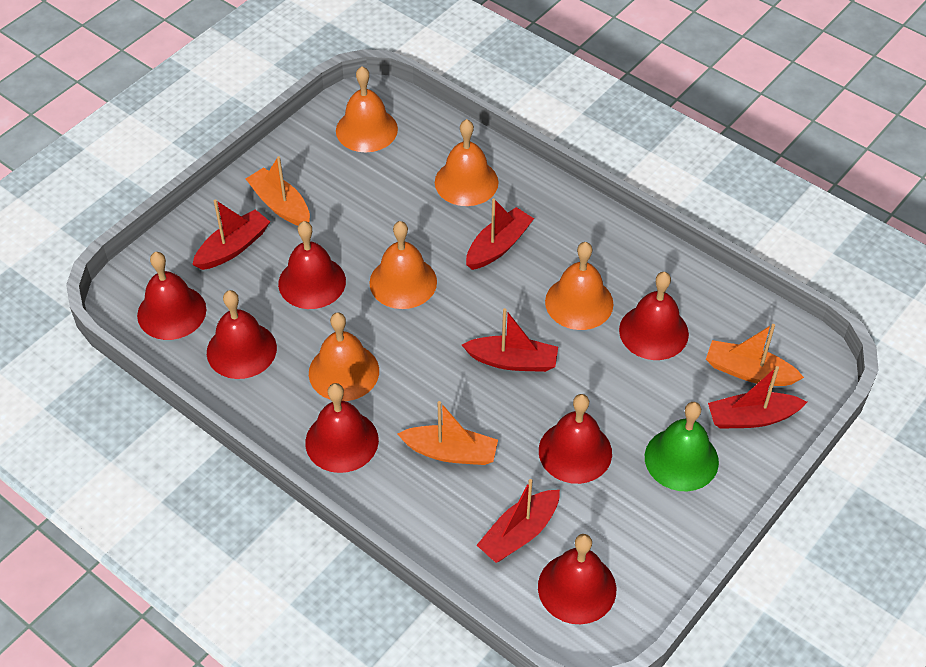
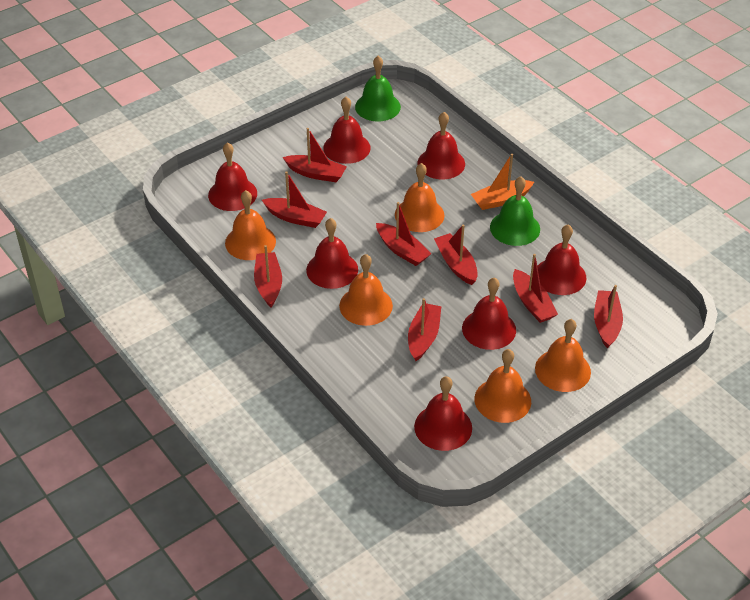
green bell: [645,402,719,491] = 1 -> [355,56,401,121] [490,176,540,246] = 2
orange boat: [246,156,310,226] [397,401,498,465] [706,324,804,386] = 3 -> [471,154,534,210] = 1
red boat: [192,199,270,270] [462,308,558,372] [466,198,534,270] [477,479,560,563] [708,366,807,429] = 5 -> [254,245,282,307] [262,171,327,228] [283,128,347,182] [376,202,432,266] [408,298,441,361] [434,225,478,285] [513,254,558,323] [594,285,623,348] = 8

